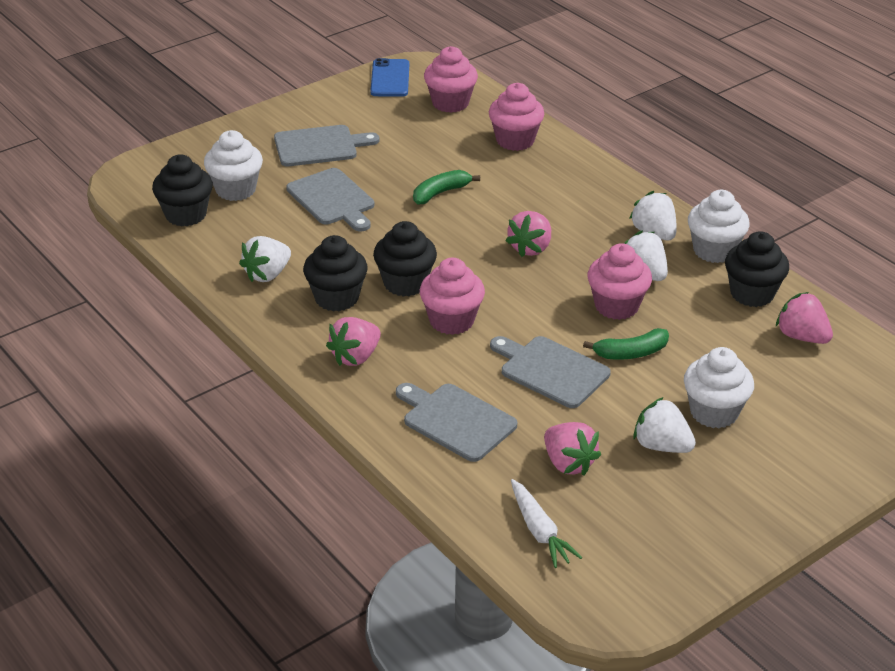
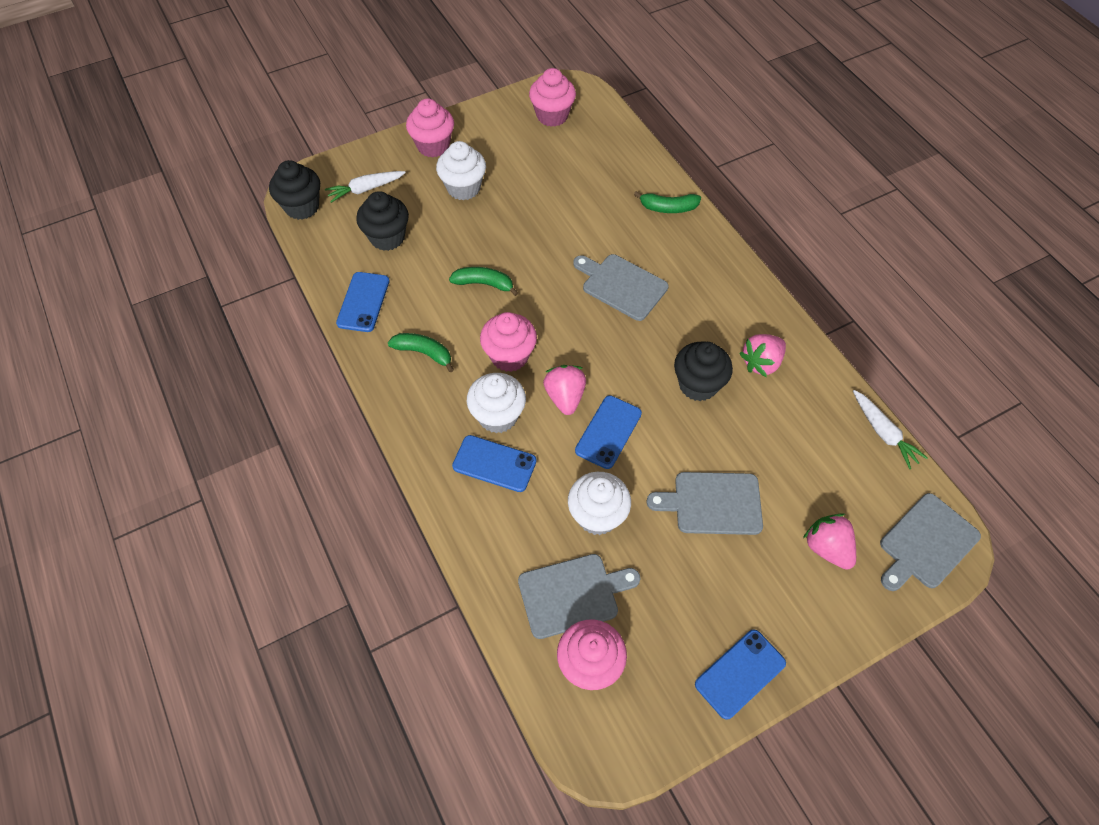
black cupcake: [152,154,213,226] [303,235,368,312] [373,221,437,297] [725,231,789,307] = 4 -> [269,160,320,220] [356,191,409,251] [674,342,733,401] = 3
blue phone: [370,58,409,97] = 1 -> [336,272,390,332] [452,435,537,492] [575,395,642,469] [695,629,786,720] = 4
green banana: [413,170,480,204] [583,328,669,360] = 2 -> [388,333,454,372] [449,267,519,296] [634,191,701,213] = 3
pink strawberry: [326,317,381,366] [506,211,551,257] [544,422,601,476] [776,292,833,344] = 4 -> [543,365,586,415] [739,334,786,377] [803,513,856,570] = 3
white carrot: [511,479,582,568] = 1 -> [325,171,406,203] [853,390,928,469] = 2
white strawberry: [239,236,291,282] [624,231,668,281] [629,191,677,240] [633,397,696,453] = 4 -> none = 0

